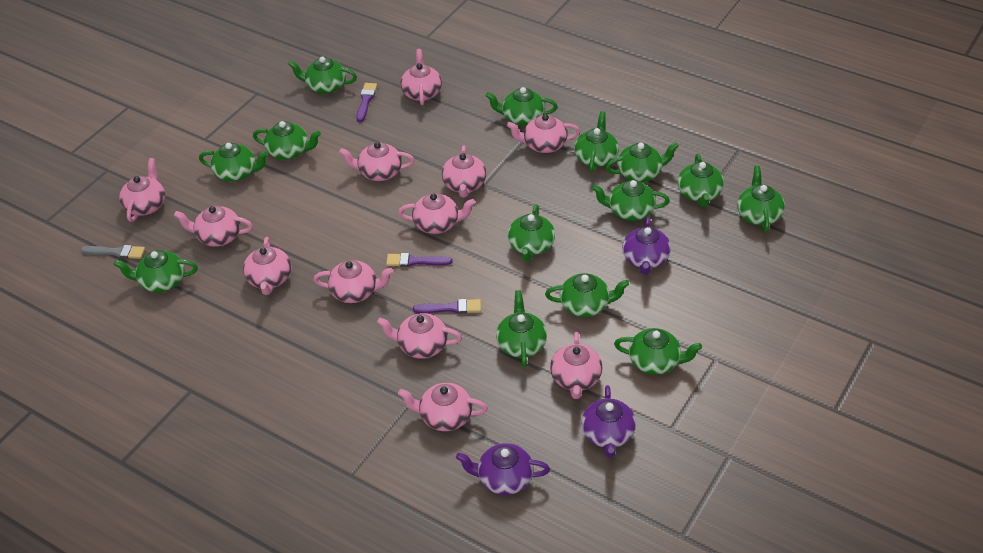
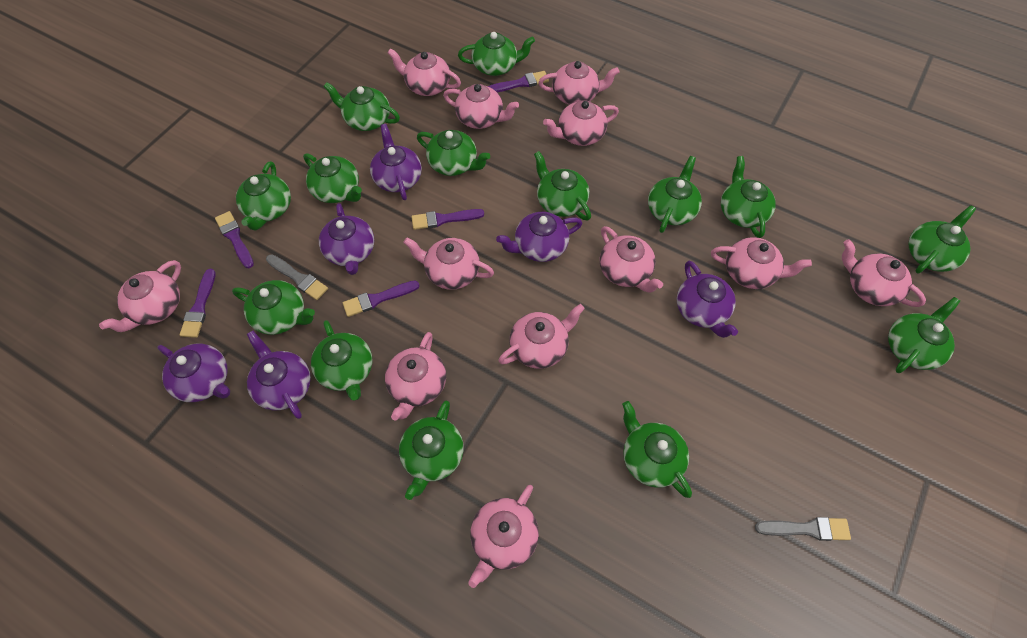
grey brush: [81,245,145,259] = 1 -> [266,254,328,300] [755,517,851,541] = 2
purple brush: [356,83,377,122] [386,253,453,267] [413,299,481,314] = 3 -> [180,269,215,338] [215,211,254,268] [343,280,420,317] [412,209,484,230] [488,71,549,92] = 5
purple teapot: [456,443,550,495] [582,385,636,457] [622,217,671,275] = 3 -> [157,344,230,402] [247,331,311,419] [319,203,374,275] [370,124,422,200] [496,212,582,262] [677,260,738,338] = 6

